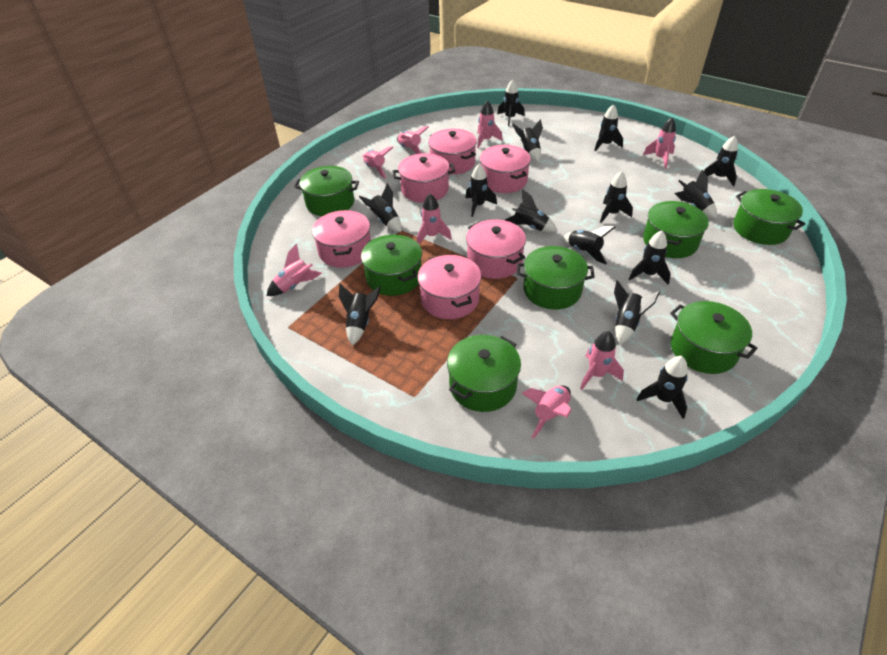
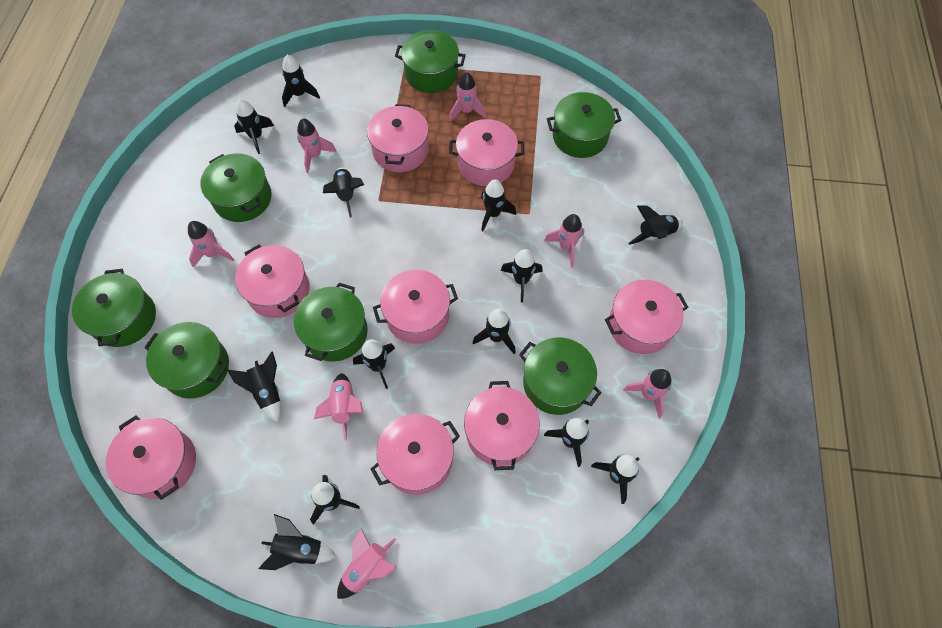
black rocket: [339,284,381,346] [359,183,402,232] [466,164,497,217] [497,79,525,126] [505,189,557,232] [512,119,543,162] [564,226,615,264] [594,104,623,152] [600,171,633,223] [614,280,660,345] [629,231,671,284] [636,356,688,419] [674,169,717,219] [704,135,738,187] = 14 -> [227,351,281,422] [234,99,274,154] [259,514,337,570] [282,55,320,107] [310,475,360,525] [323,167,364,218] [353,339,395,389] [473,309,516,354] [481,179,516,231] [501,249,543,302] [544,418,589,467] [591,454,639,504] [628,205,683,245] = 13
pink pot: [312,210,371,268] [393,153,455,203] [417,255,481,319] [428,129,477,175] [466,220,526,279] [480,145,531,193] = 6 -> [106,415,196,500] [235,245,310,318] [367,104,429,172] [370,414,460,495] [373,270,458,344] [449,119,524,186] [464,381,540,470] [605,280,689,354] = 8
pink rocket: [267,244,322,296] [362,146,393,179] [397,126,429,154] [417,194,452,244] [477,101,503,148] [522,385,571,439] [580,331,624,390] [643,118,676,168] = 8 -> [188,221,234,268] [297,118,336,173] [314,373,363,441] [337,528,397,599] [449,72,487,122] [544,214,585,268] [623,369,671,418] = 7

